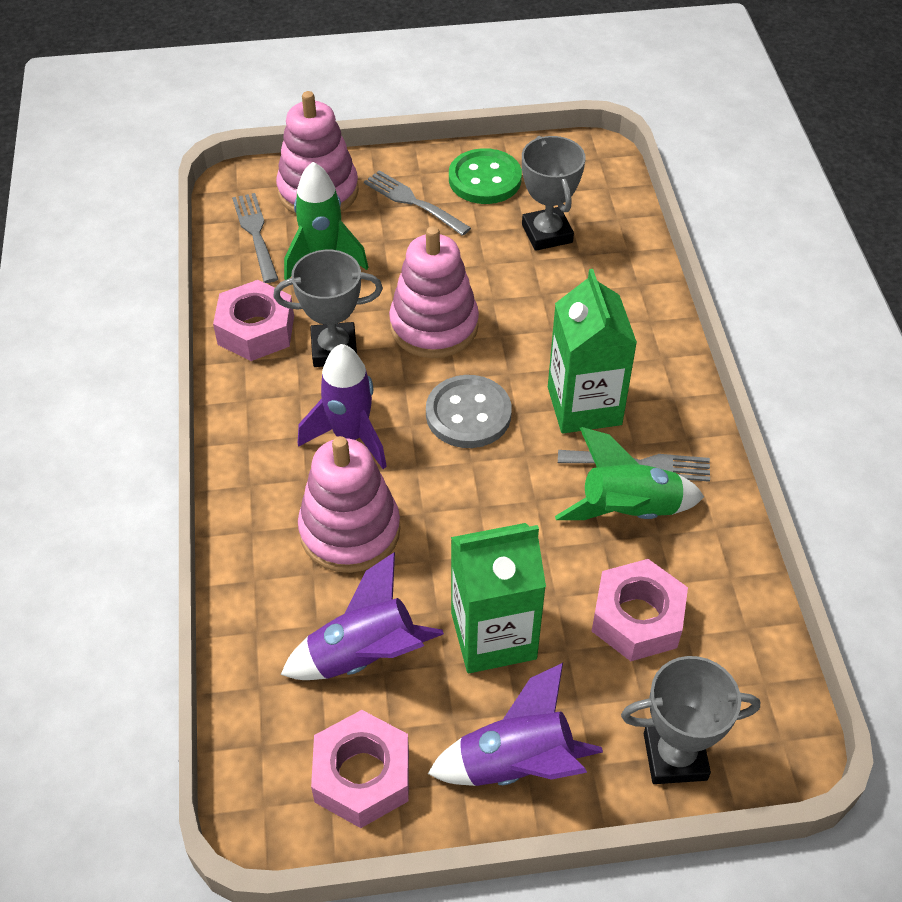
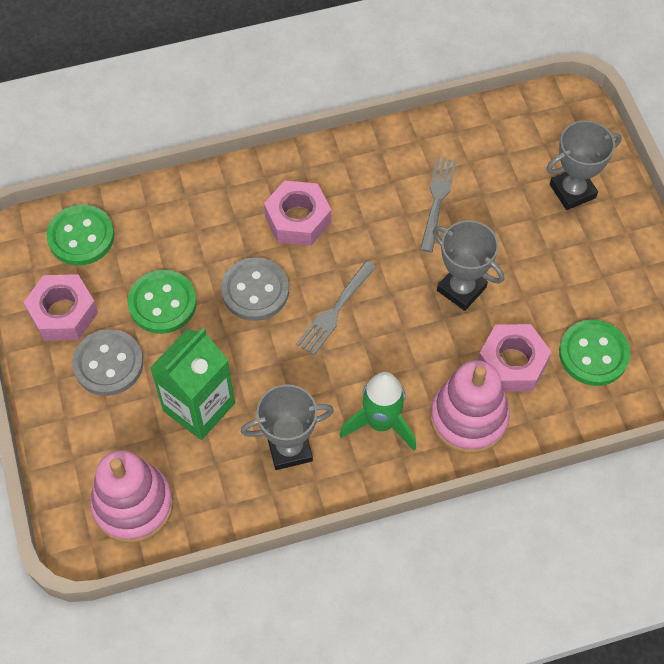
green button: [449,148,522,204] = 1 -> [47,205,114,265] [128,270,197,334] [559,320,630,386] = 3
green carton: [451,523,546,673] [548,269,637,433] = 2 -> [150,328,235,440] = 1
green rocket: [284,162,368,280] [555,427,704,520] = 2 -> [340,372,416,451] = 1
grey button: [426,375,512,448] = 1 -> [72,329,143,396] [221,257,289,321] = 2
grey fork: [232,193,278,283] [364,170,471,236] [558,450,710,482] = 3 -> [296,261,376,355] [420,157,457,252] = 2
pink stacking toy: [276,91,359,214] [298,436,400,573] [389,226,479,358] = 3 -> [90,450,173,543] [430,360,510,454] = 2
purple rocket: [281,552,444,680] [298,344,387,469] [428,663,603,786] = 3 -> none = 0

